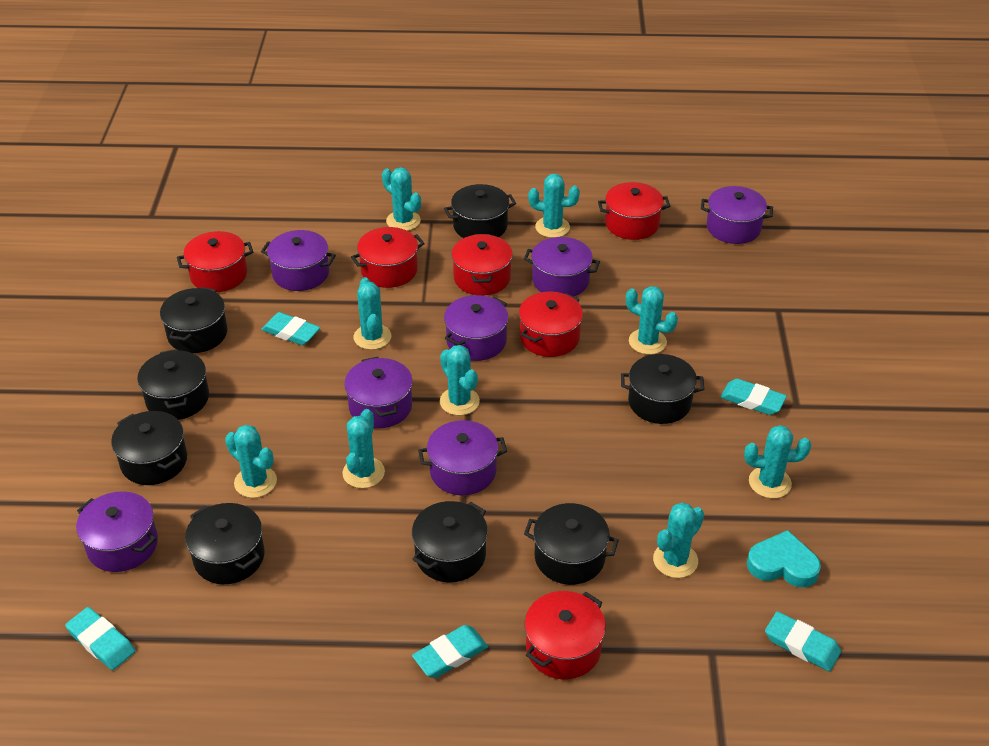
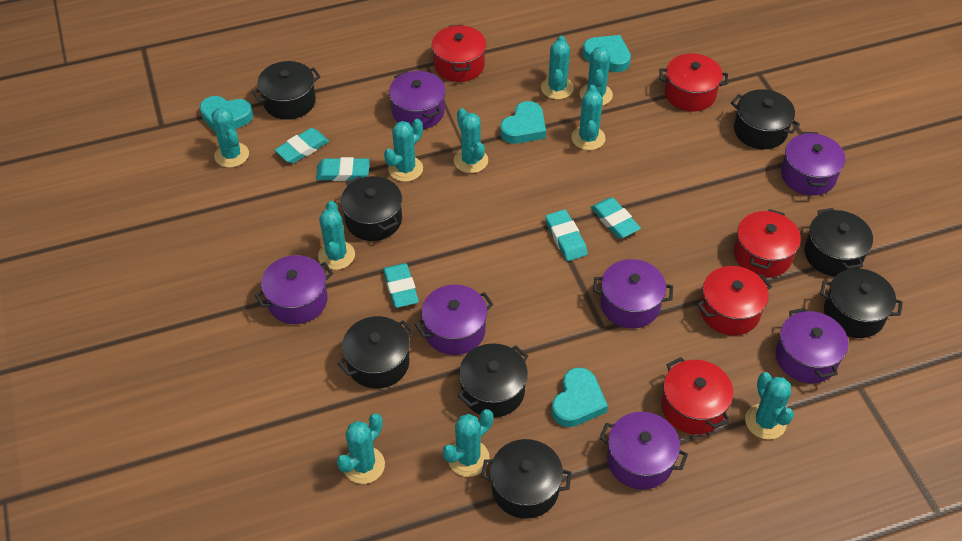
red pot: [177,231,253,292] [351,227,425,288] [451,234,513,296] [519,292,583,357] [525,591,606,679] [598,182,670,240] = 6 -> [432,25,486,82] [660,53,728,111] [661,357,733,434] [697,266,772,335] [734,209,801,278] = 5
turquoise cactus: [225,425,277,498] [342,409,385,488] [354,277,392,350] [382,167,421,231] [440,345,480,416] [528,174,580,238] [626,286,678,355] [653,502,704,578] [744,425,811,499] = 9 -> [211,107,249,168] [318,201,355,270] [337,414,385,484] [384,119,423,182] [443,409,493,477] [454,108,488,173] [541,36,574,99] [571,85,606,150] [580,47,613,106] [745,372,794,440] = 10
turquoise heart: [747,530,821,587] = 1 -> [200,96,253,133] [500,101,546,144] [551,367,608,427] [582,35,631,72] = 4

